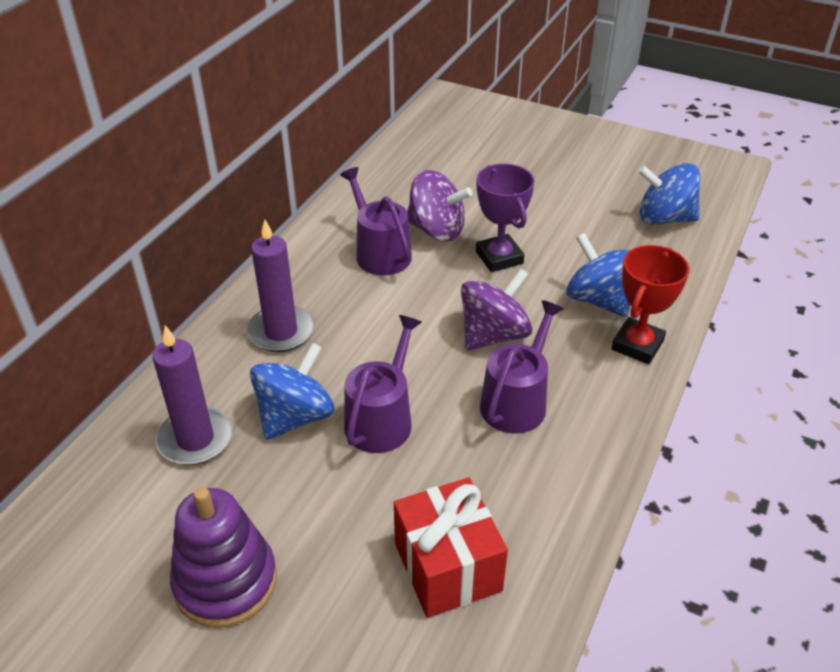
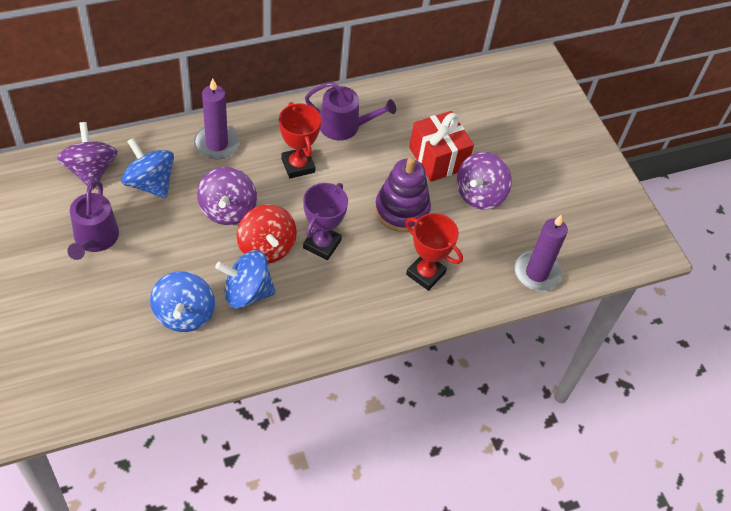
purple spinning top: [407,170,473,242] [461,268,532,351] = 2 -> [57,122,118,190] [197,167,257,225] [457,152,512,210] = 3
purple watering can: [340,167,412,275] [344,315,422,453] [480,300,564,434] = 3 -> [67,180,119,260] [305,82,396,140] = 2
red spinning top: none = 0 -> [237,204,297,263] = 1
red trophy: [611,245,689,364] = 1 -> [279,102,321,178] [405,213,463,291] = 2

